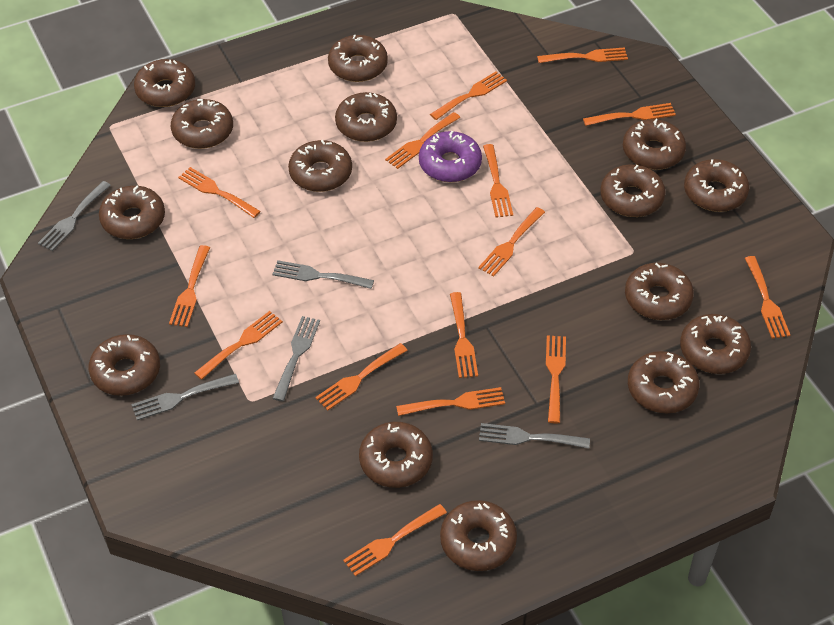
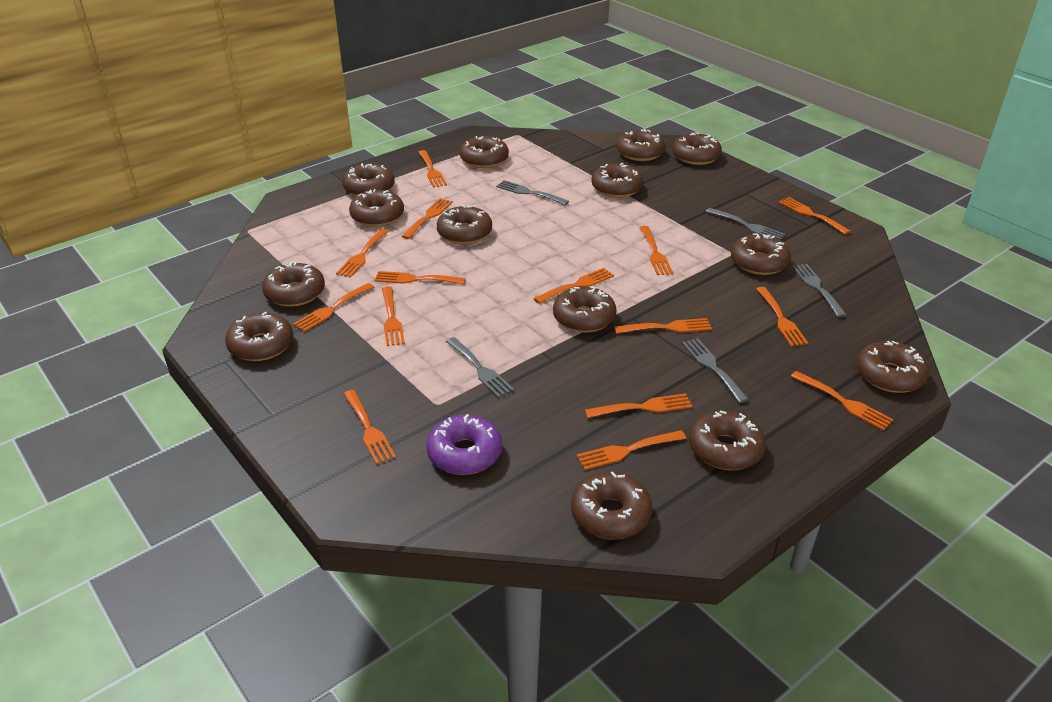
brown donut: [89,334,160,396] [99,186,165,239] [134,59,195,107] [171,99,233,149] [288,140,352,192] [328,35,388,82] [335,92,397,142] [359,422,433,488] [440,500,517,571] [600,165,666,217] [623,119,686,170] [625,263,694,320] [628,351,700,413] [680,314,751,374] [684,159,749,212] = 15 -> [225,312,294,361] [262,262,325,307] [342,163,395,196] [349,189,404,227] [437,205,492,244] [460,136,509,168] [553,286,617,333] [571,471,652,540] [592,163,643,198] [616,129,665,161] [672,132,722,165] [689,410,766,470] [731,233,791,275] [856,341,929,393] = 14

